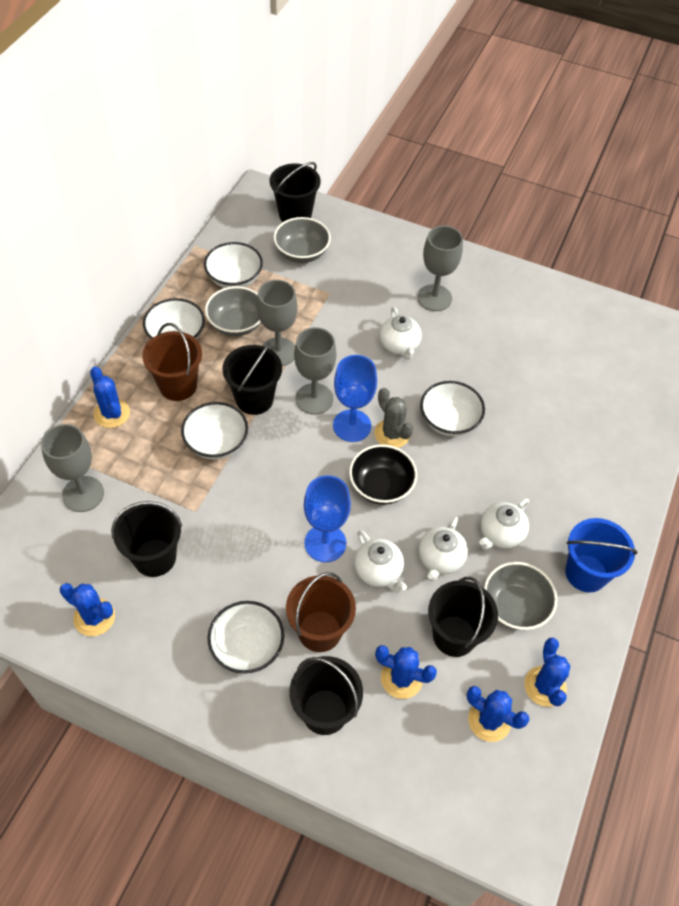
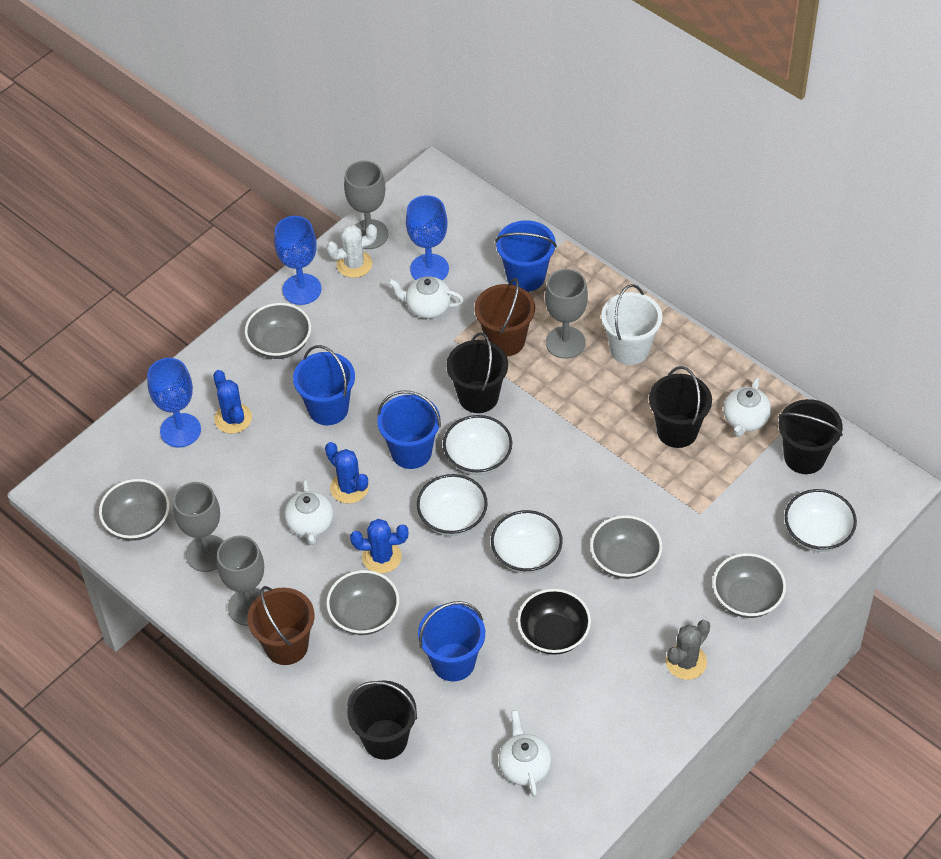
black bucket: [111,501,182,577] [223,343,282,415] [270,162,321,222] [289,656,363,735] [428,577,498,657] = 5 -> [347,680,417,760] [446,332,508,413] [649,366,712,448] [778,399,843,474] = 4
blue bucket: [565,518,637,592] = 1 -> [293,345,355,425] [377,390,441,469] [418,601,485,681] [495,220,557,292] = 4
blue cactus: [60,583,115,636] [90,367,130,428] [375,645,437,699] [467,686,530,742] [524,638,570,707] = 5 -> [213,370,252,434] [325,442,369,504] [350,519,408,574] = 3
blue goblet: [304,475,351,562] [333,355,377,442] = 2 -> [147,358,201,447] [274,216,321,305] [406,195,449,280] = 3
grey bowl: [205,286,261,336] [273,217,331,263] [484,562,557,630] = 3 -> [99,479,170,541] [245,303,311,359] [326,570,399,635] [590,515,662,579] [713,553,786,618] = 5
white bowl: [143,298,205,340] [181,402,248,459] [204,242,263,288] [208,601,284,674] [420,381,485,436] = 5 -> [417,474,488,536] [443,415,512,475] [491,510,563,573] [785,489,857,552] = 4
white bucket: none = 0 -> [601,284,663,365] = 1
white cactus: none = 0 -> [326,224,377,278] = 1

